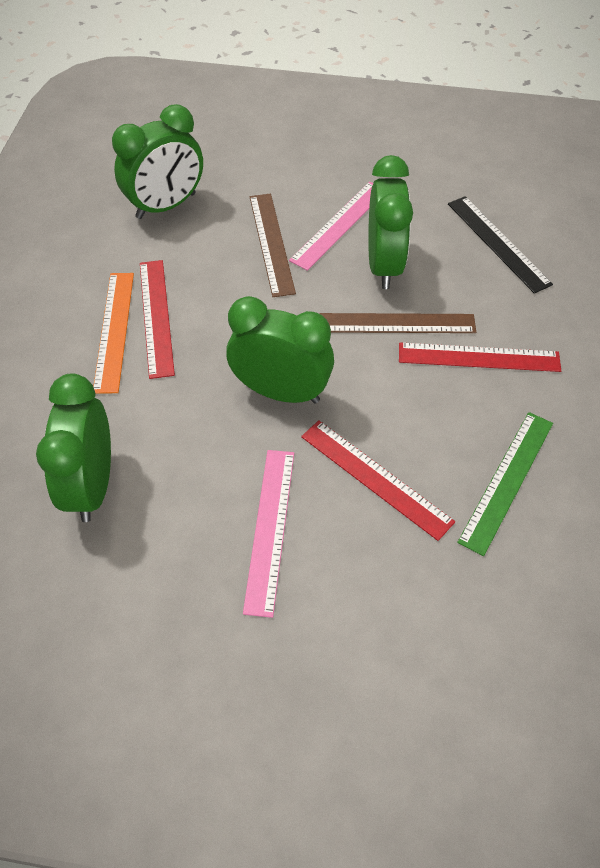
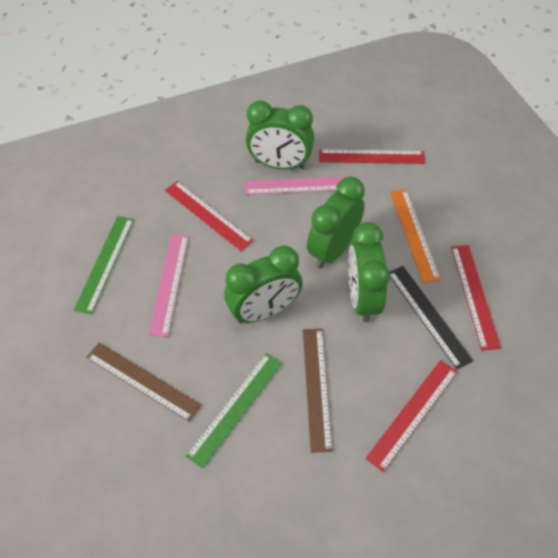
green ruler: [457,412,553,556] = 1 -> [74,216,134,314] [186,353,282,469] = 2
red ruler: [140,260,175,379] [301,420,455,541] [399,342,561,372] = 3 -> [165,181,253,251] [319,149,425,164] [365,360,458,472] [451,245,501,351] = 4

